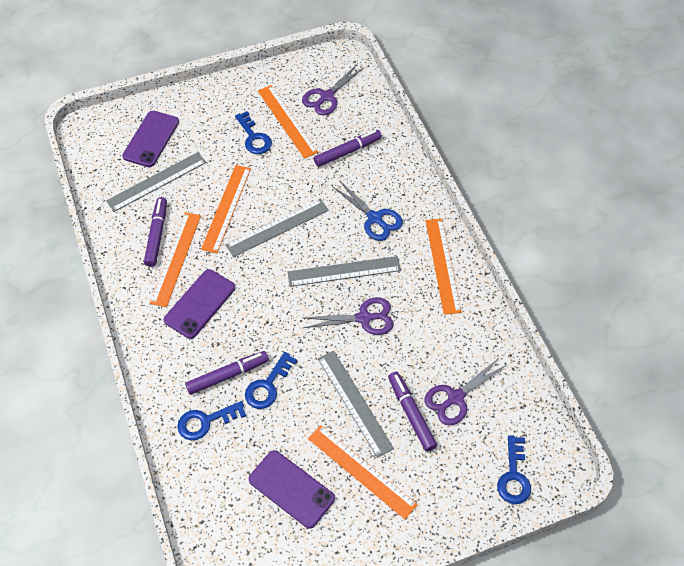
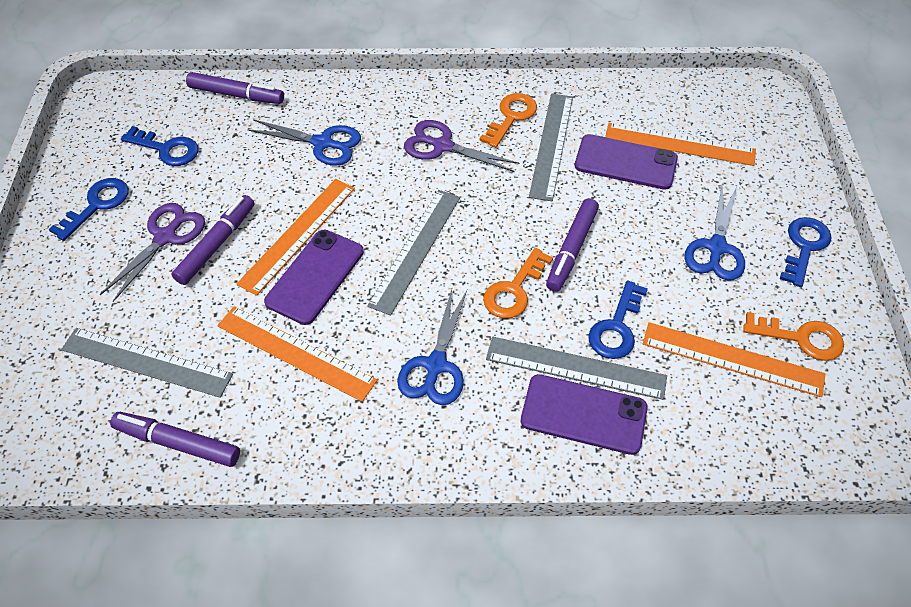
blue scissors: [332,180,403,241] = 1 -> [247,119,361,166] [397,289,467,405] [684,183,745,280] = 3
orange key: none = 0 -> [479,93,537,148] [483,248,553,318] [743,312,844,361] = 3
orange ruler: [150,212,201,307] [201,165,251,253] [258,85,318,159] [308,425,418,519] [426,219,462,315] = 5 -> [217,307,377,402] [237,179,355,296] [605,123,756,166] [643,322,825,397] = 4
purple scissors: [302,64,363,115] [303,297,394,335] [424,357,508,426] = 3 -> [100,203,205,302] [404,120,519,172] = 2

